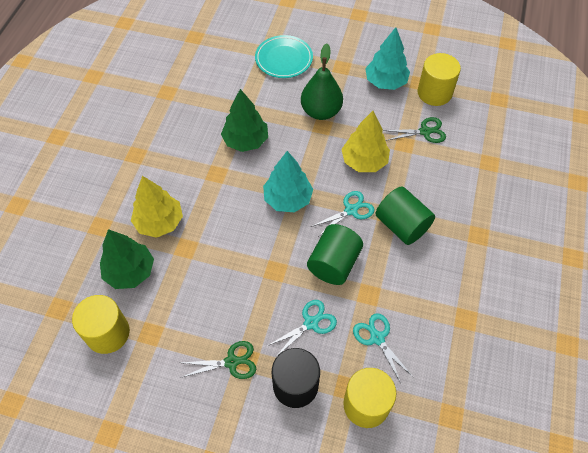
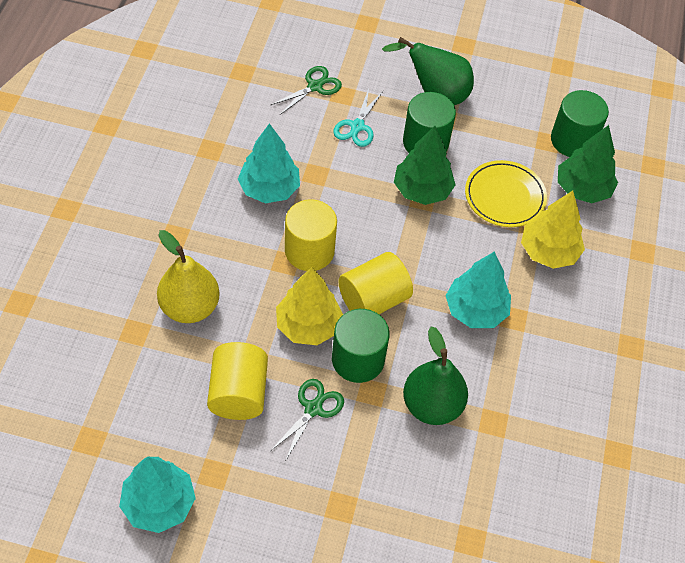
black cylinder: [272,348,320,408] = 1 -> none = 0
green cylinder: [307,224,363,285] [375,186,435,245] = 2 -> [332,309,390,383] [403,92,456,153] [551,90,609,157] = 3
green pear: [301,43,343,120] = 1 -> [382,37,474,105] [403,327,468,425] = 2
turquoise plate: [255,35,313,78] = 1 -> none = 0
turquoise scissors: [267,300,337,358] [311,191,375,237] [353,313,413,383] = 3 -> [333,88,383,147] = 1
turquoise tree: [263,151,313,212] [365,27,410,90] = 2 -> [119,457,196,533] [238,123,300,203] [446,252,511,328] = 3
yellow pear: none = 0 -> [157,230,220,323] = 1
yellow plate: none = 0 -> [465,160,547,227] = 1

